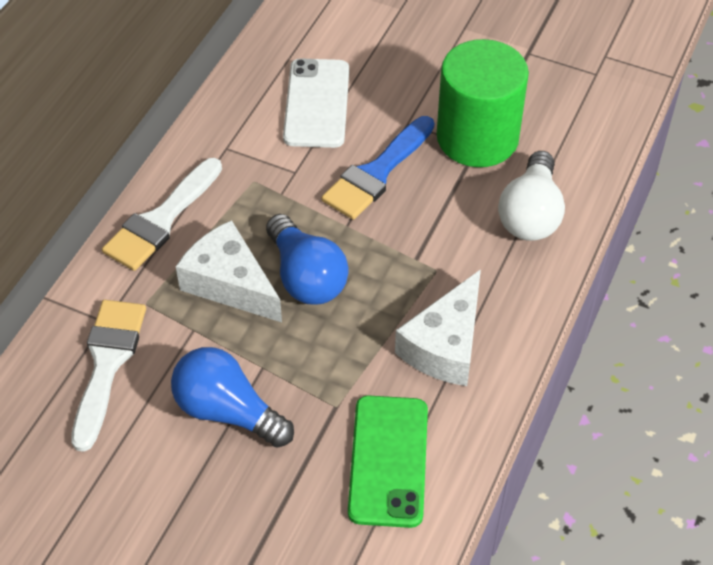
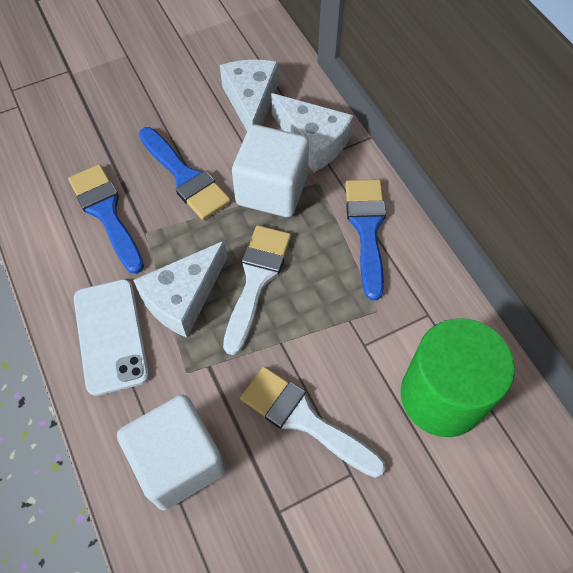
blue brush: [322,116,434,220] = 1 -> [68,164,144,274] [139,127,231,220] [345,179,386,301] = 3
blue light bulb: [171,347,294,448] [266,214,349,305] = 2 -> none = 0
green phone: [348,395,428,528] = 1 -> none = 0
white cheese: [176,220,282,322] [395,269,481,386] = 2 -> [133,240,227,338] [220,60,279,131] [271,93,353,172] = 3
white cube: none = 0 -> [117,395,226,510] [232,124,309,217] = 2
white light bulb: [498,151,565,241] = 1 -> none = 0

